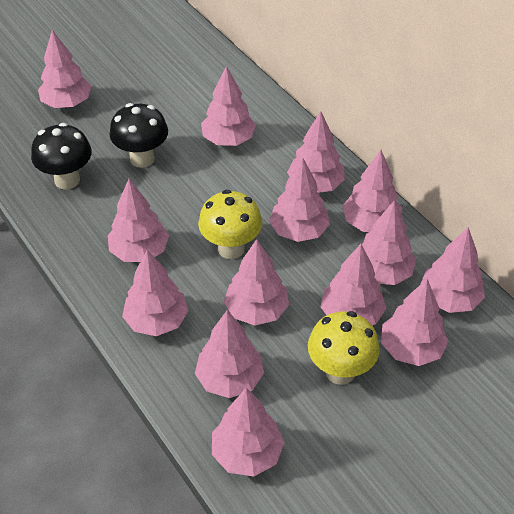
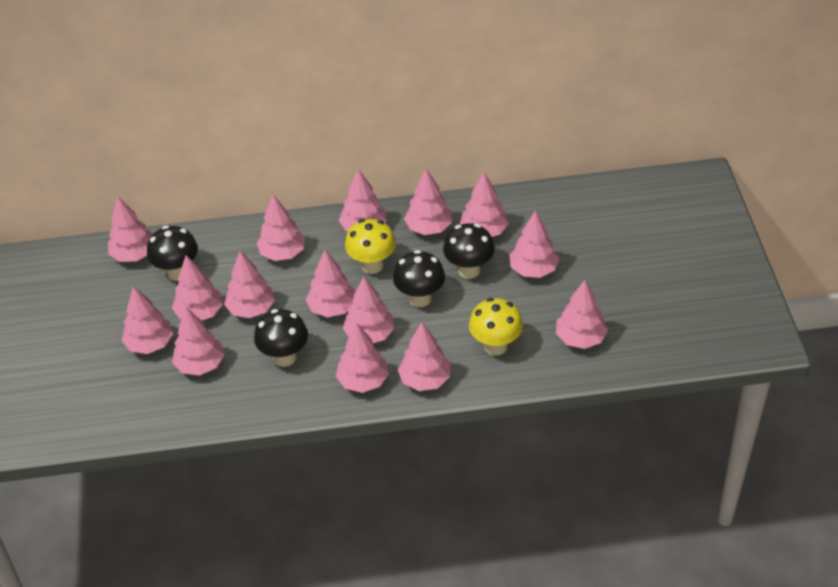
black mushroom: [31,123,92,190] [109,103,168,168] = 2 -> [147,225,198,281] [254,309,308,367] [393,250,445,307] [443,223,495,279] = 4
pink tree: [38,30,92,108] [108,179,169,262] [122,250,188,336] [195,310,264,398] [201,66,256,146] [212,388,285,477] [224,239,289,326] [269,158,330,242] [287,111,345,193] [321,244,387,325] [342,150,402,232] [362,200,416,285] [381,279,449,366] [420,227,485,313] = 14 -> [108,197,152,262] [121,286,173,354] [172,255,223,321] [172,307,225,376] [224,251,275,318] [256,194,305,261] [306,250,355,318] [336,324,389,393] [339,169,387,232] [343,277,395,343] [398,322,450,391] [404,169,452,235] [460,172,509,237] [509,210,559,278] [556,280,608,349] = 15

